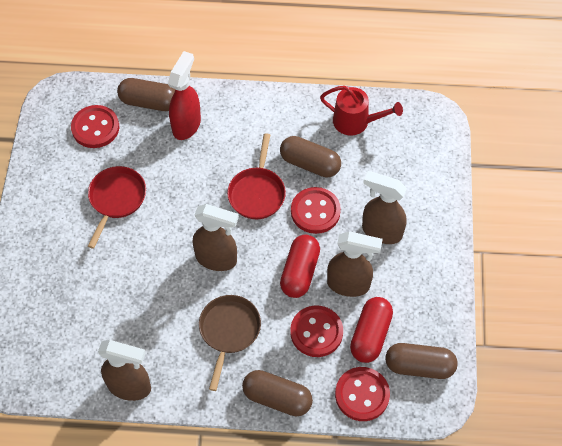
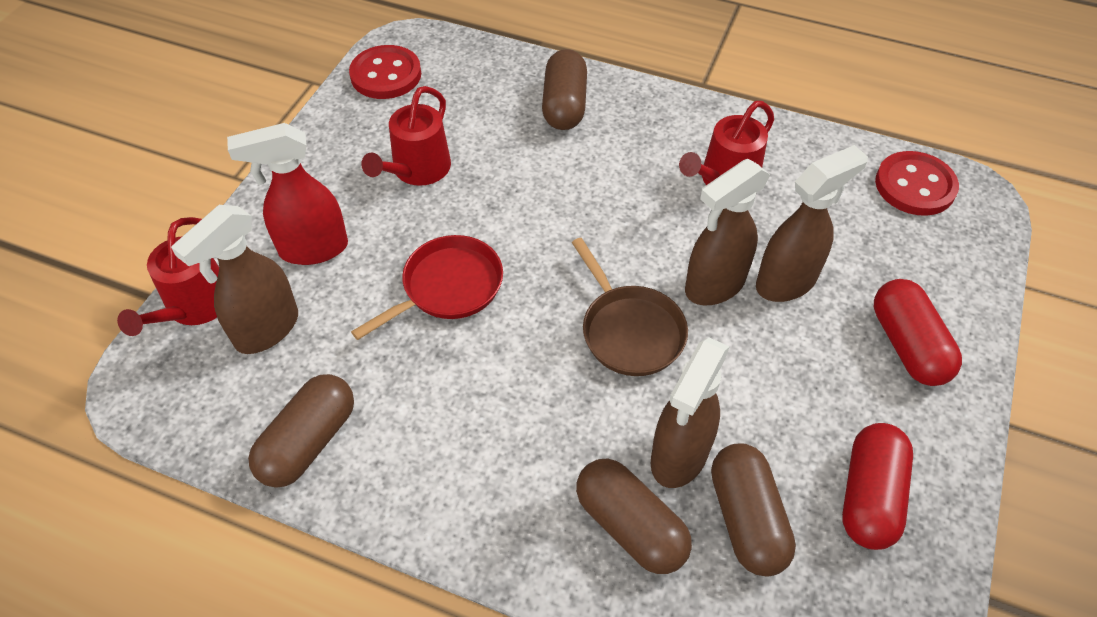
red button: [71,105,119,148] [290,305,343,357] [291,187,341,234] [335,367,390,421] = 4 -> [349,45,421,99] [875,151,959,216] = 2
red pan: [88,166,146,249] [227,133,286,219] = 2 -> [351,235,503,340] = 1
red watering can: [320,86,403,135] = 1 -> [117,217,219,336] [361,86,451,186] [679,101,774,185] = 3

